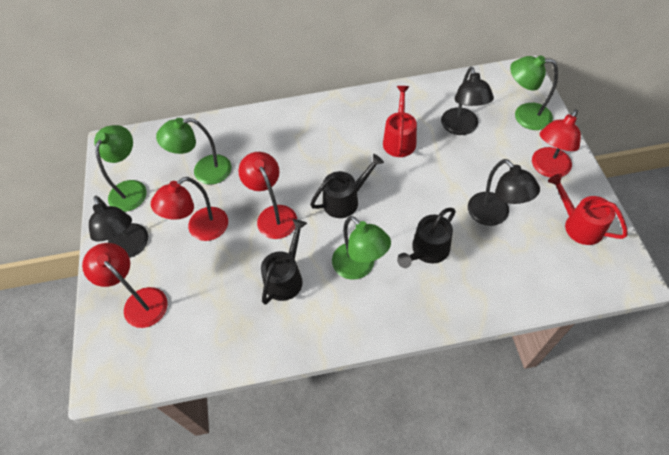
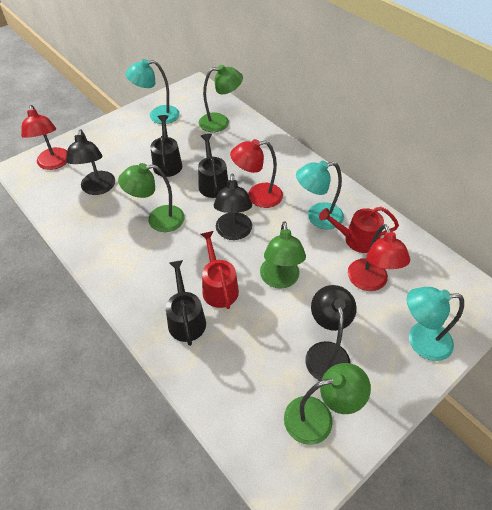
red lamp: [82,243,167,328] [151,177,228,241] [238,152,297,239] [532,109,581,178] = 4 -> [21,105,67,170] [230,139,283,208] [348,224,410,291] = 3
turquoise lamp: none = 0 -> [126,59,180,124] [296,160,344,229] [407,287,464,361] = 3

